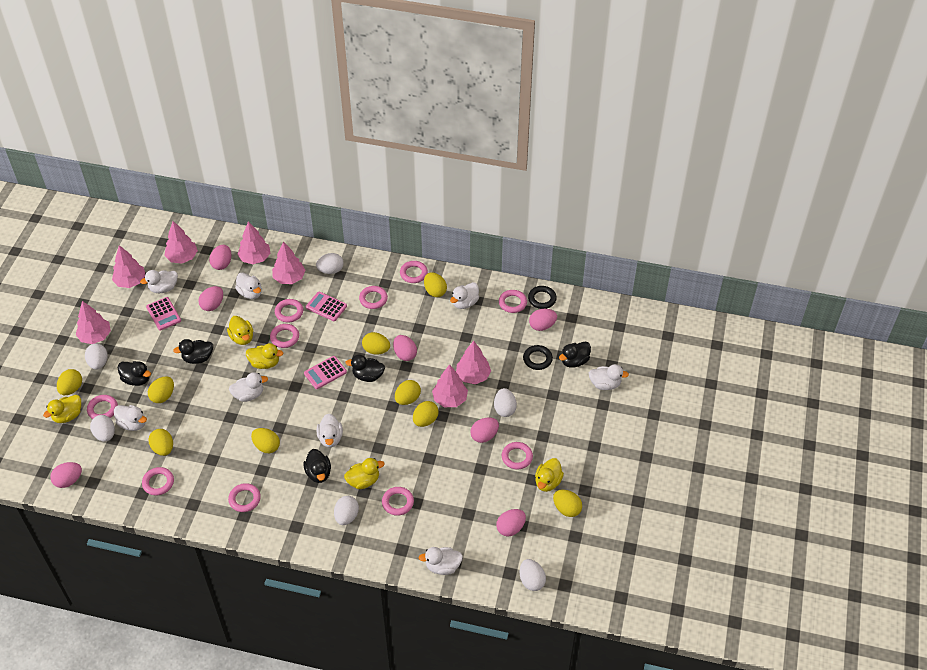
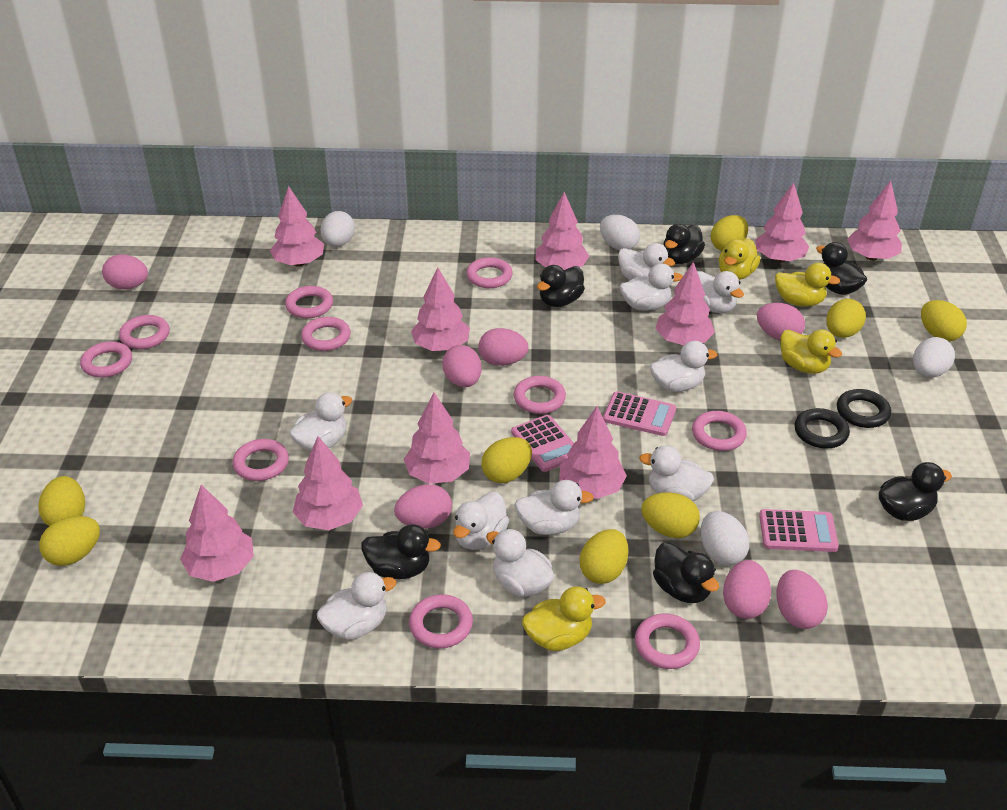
black duck: [118,361,151,386] [173,339,213,364] [303,449,331,483] [345,354,385,382] [559,342,591,368] = 5 -> [361,525,441,579] [537,265,585,307] [653,542,719,603] [663,224,705,264] [816,242,867,295] [879,462,952,521] = 6
pink tree: [76,301,111,344] [112,245,145,288] [164,221,198,264] [237,222,271,264] [272,242,305,284] [432,364,468,407] [456,341,491,384] = 7 -> [180,485,254,582] [270,186,324,267] [293,436,363,530] [404,393,470,484] [411,267,470,351] [535,192,589,270] [559,406,627,499] [655,261,715,345] [755,182,809,263] [847,181,902,261] = 10
white duck: [114,405,147,431] [140,270,178,293] [229,372,268,402] [235,272,262,299] [317,413,343,448] [419,547,463,575] [450,282,479,309] [589,364,629,390] = 8 -> [289,392,352,451] [317,572,396,640] [453,492,509,550] [486,529,554,597] [515,480,594,535] [618,243,675,280] [620,263,683,311] [639,446,714,501] [650,341,717,392] [697,271,744,313] = 10
white egg: [85,343,108,370] [90,415,115,442] [316,253,344,274] [334,496,359,525] [494,388,517,417] [520,559,546,591] = 6 -> [320,211,355,247] [600,215,640,250] [700,511,750,566] [913,337,955,378] = 4
yellow duck: [43,395,81,423] [227,316,253,345] [246,343,284,369] [344,458,385,489] [535,458,564,492] = 5 -> [522,586,606,651] [719,239,760,280] [775,263,840,306] [780,330,842,374] = 4
yellow egg: [57,369,82,395] [148,376,174,403] [148,429,173,456] [251,428,280,453] [362,332,390,355] [395,380,421,405] [413,401,439,427] [424,272,447,297] [553,489,582,517] = 9 -> [39,476,85,526] [39,516,100,566] [481,437,532,483] [580,529,629,584] [641,492,700,538] [711,215,748,251] [826,299,866,338] [921,300,967,341] = 8

